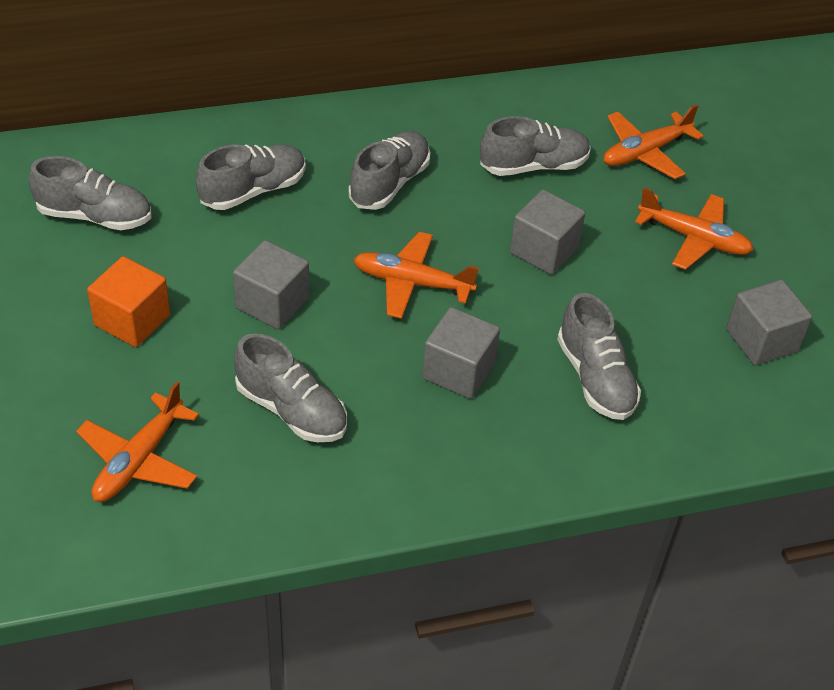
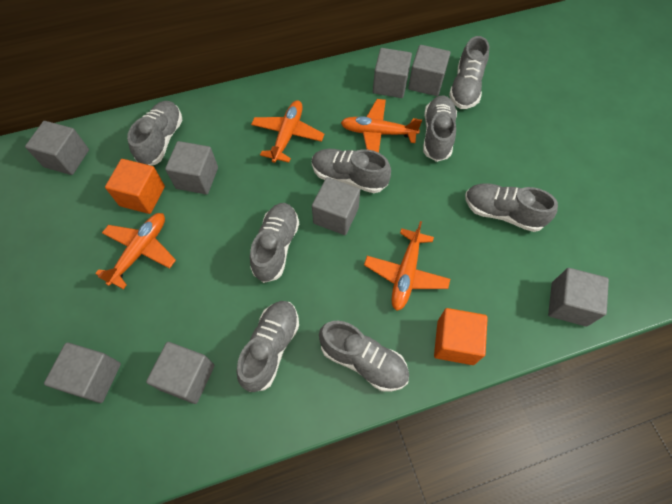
grey cube: [233,240,309,329] [422,307,500,399] [510,190,585,275] [726,280,812,365] = 4 -> [25,121,89,175] [44,343,121,403] [146,342,215,404] [165,141,218,194] [312,177,360,235] [373,48,412,98] [408,45,450,96] [548,268,609,327] = 8
grey shoe: [29,156,151,230] [196,144,306,210] [234,334,347,442] [349,131,430,210] [480,116,591,176] [557,293,641,420] = 6 -> [127,101,182,166] [236,301,299,392] [250,203,299,283] [312,149,391,193] [319,321,409,392] [423,95,457,162] [449,36,489,109] [465,183,558,232] = 8
orange cube: [87,256,170,347] = 1 -> [105,159,165,214] [434,308,488,365] = 2

